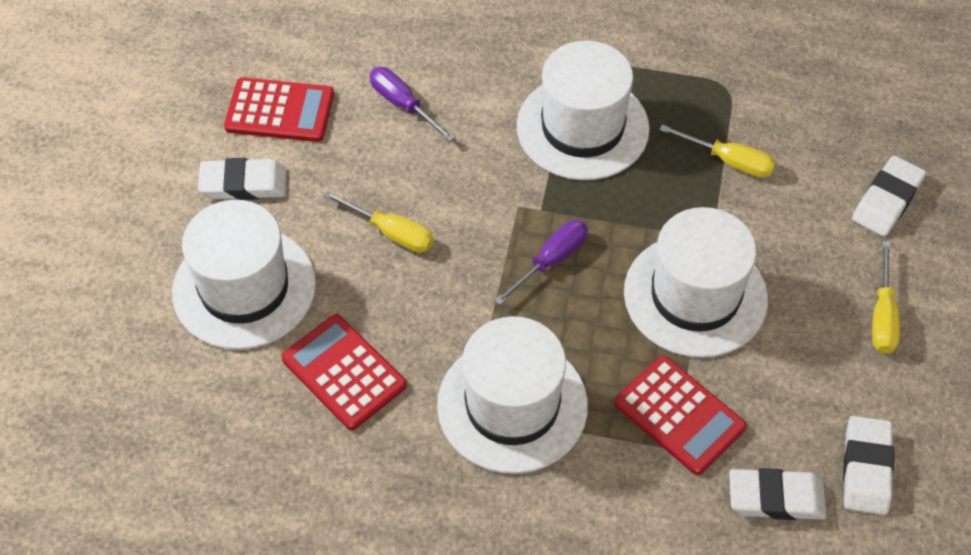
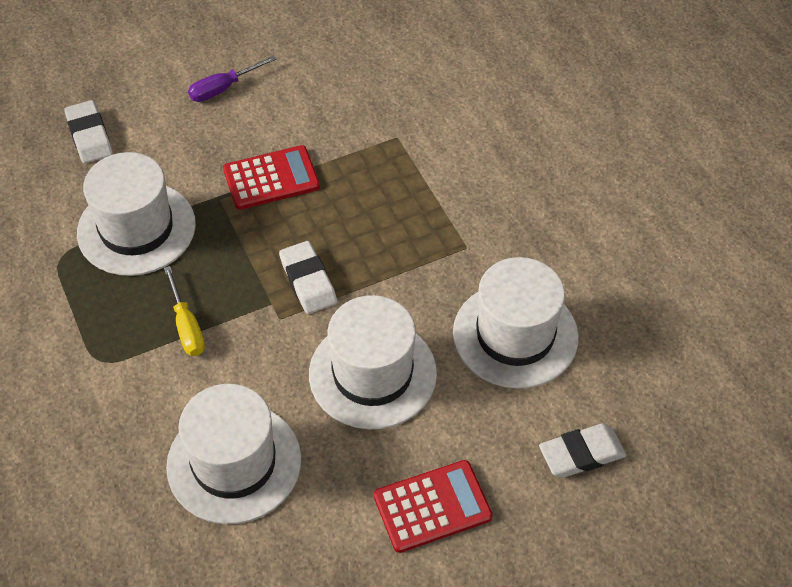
purple screwdriver: [370,67,455,142] [494,220,588,305] = 2 -> [188,56,276,102] = 1
red calculator: [224,77,334,142] [281,314,407,430] [614,356,747,475] = 3 -> [223,145,320,210] [374,460,493,553] = 2
white eraser: [198,158,287,200] [729,468,827,520] [843,416,894,515] [852,156,926,237] = 4 -> [64,100,113,163] [279,241,337,314] [539,423,626,478] = 3
yellow screwdriver: [323,191,434,253] [659,125,776,178] [872,241,900,354] = 3 -> [164,266,205,356] = 1

